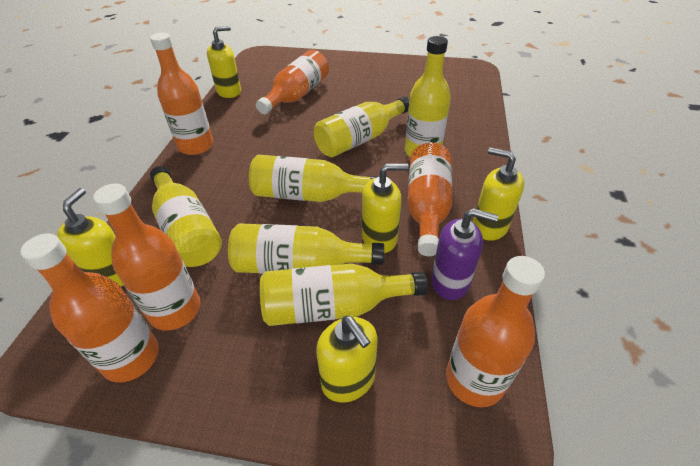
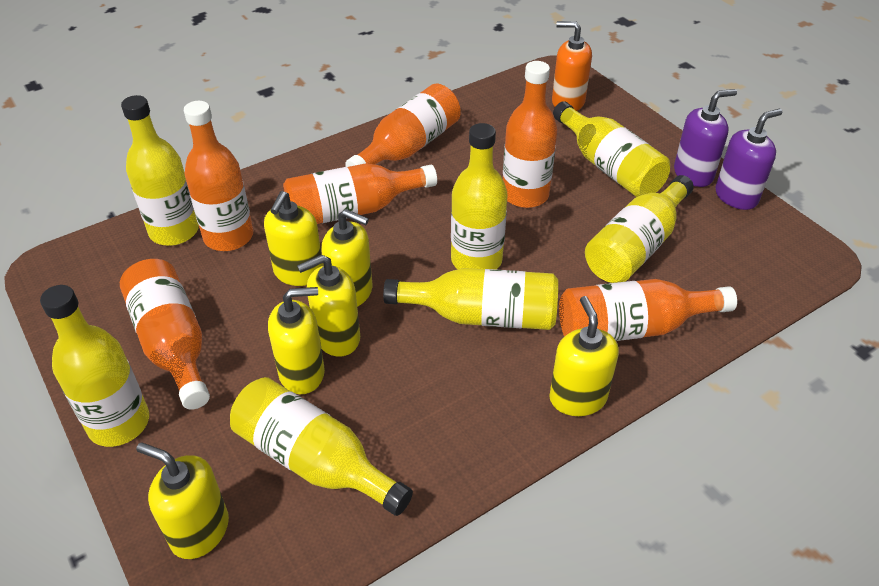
orange soap dispenser: none = 0 -> [552,21,592,111] = 1
purple soap dispenser: [431,208,498,300] = 1 -> [674,89,737,187] [715,109,782,210] = 2
yellow bottle: [150,166,222,267] [228,223,384,274] [249,154,379,202] [260,264,428,326] [314,97,409,157] [405,36,451,157] = 6 -> [40,285,149,447] [121,95,199,246] [230,377,413,516] [383,268,558,330] [451,123,508,270] [553,101,670,197] [585,175,694,283] = 7
yellow soap dispenser: [57,188,124,287] [207,26,241,98] [316,316,378,403] [362,163,409,253] [473,147,524,241] = 5 -> [136,442,229,559] [264,191,323,286] [268,287,325,394] [297,255,360,357] [321,209,372,307] [549,296,619,416] = 6

